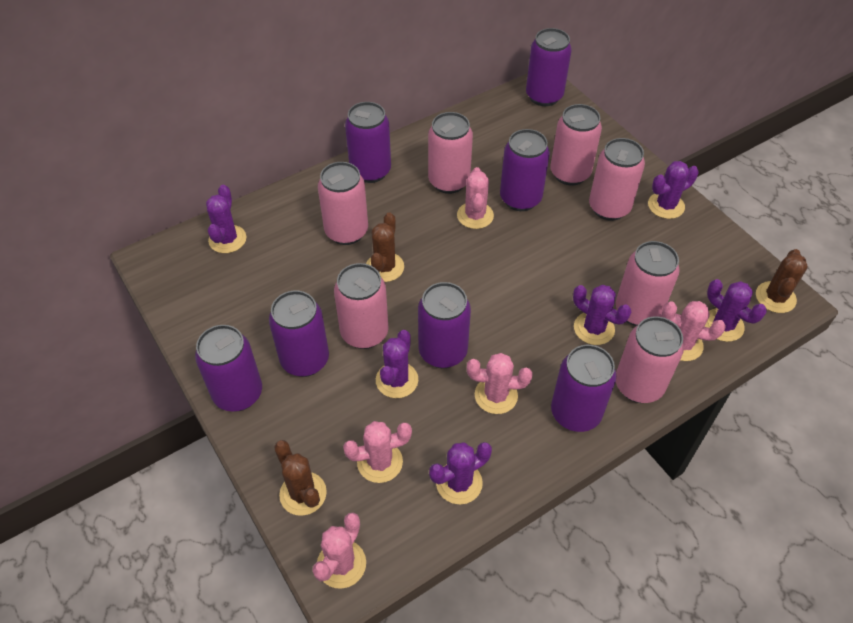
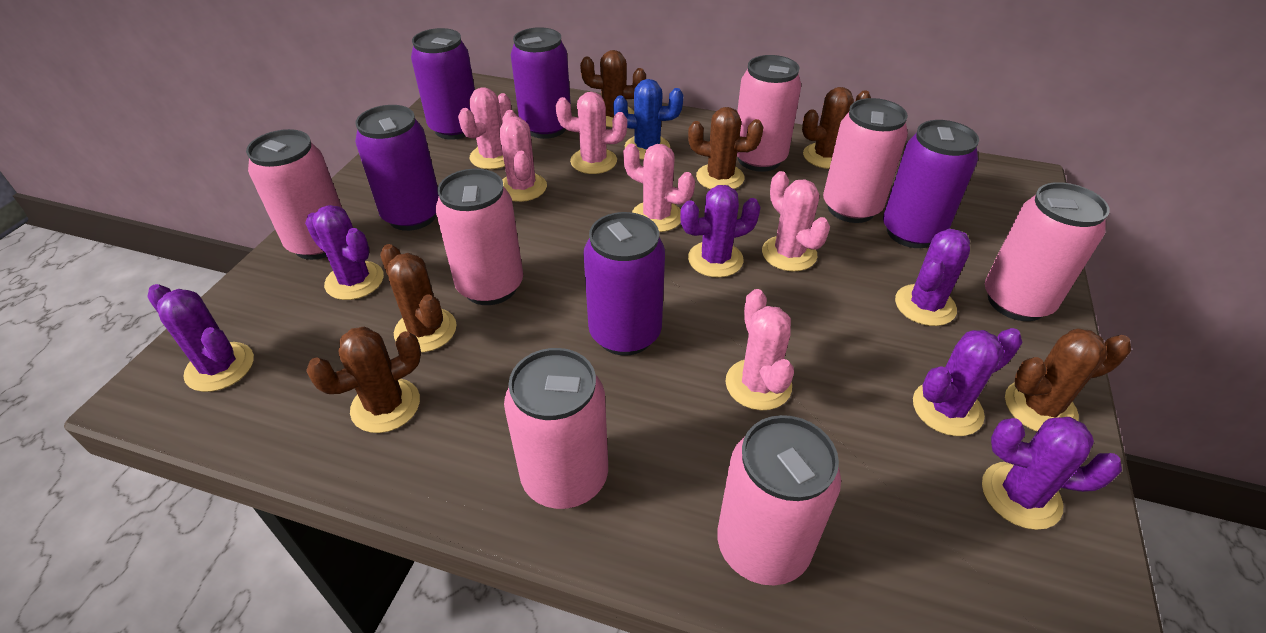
blue cactus: none = 0 -> [613,79,683,160] = 1
brown cactus: [274,440,327,516] [366,212,404,282] [756,249,808,313] = 3 -> [306,327,421,433] [380,244,456,352] [580,50,646,127] [688,107,764,189] [802,87,871,169] [1005,328,1131,431] = 6
pink cactus: [312,513,366,589] [343,421,412,483] [457,167,494,229] [467,353,532,414] [662,301,726,361] = 5 -> [458,87,511,169] [499,110,547,202] [556,92,627,174] [623,144,695,232] [726,289,794,410] [762,171,830,271] = 6
purple can: [195,325,262,412] [269,291,329,377] [345,102,391,183] [418,282,471,368] [500,129,550,211] [526,28,572,106] [551,345,616,432] = 7 -> [355,105,439,231] [411,28,475,140] [511,27,571,139] [584,212,665,356] [883,120,979,248] = 5

